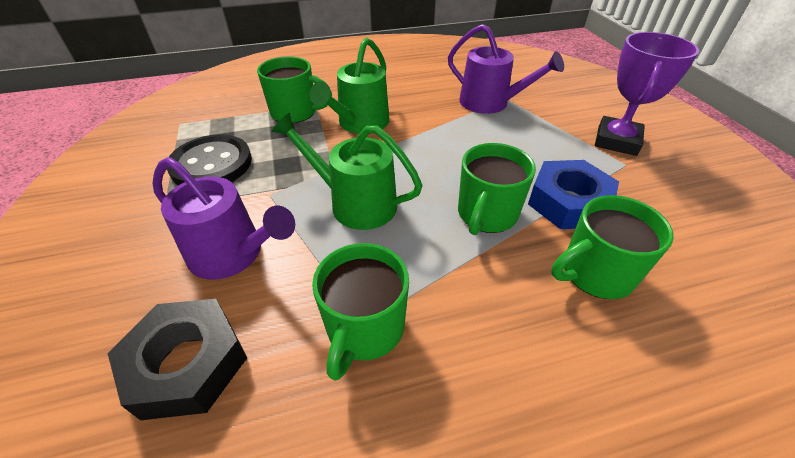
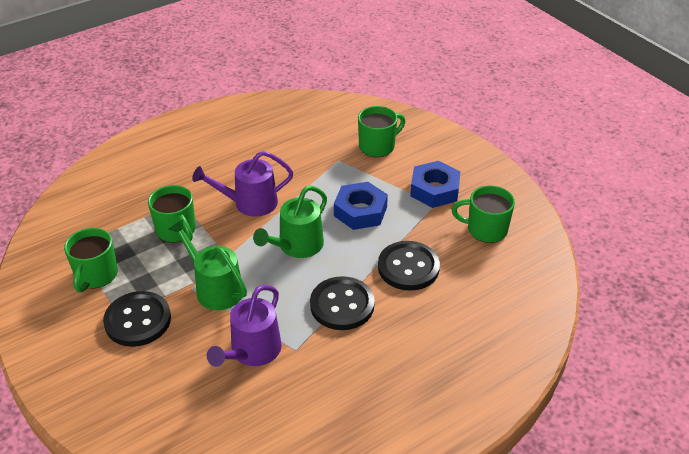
black button: [167,134,252,186] = 1 -> [103,291,171,347] [310,276,375,330] [378,241,440,291] = 3
black nut: [108,299,247,420] = 1 -> none = 0
blue nut: [528,160,619,229] = 1 -> [334,182,388,230] [410,161,461,208] = 2
purple trophy: [595,32,699,156] = 1 -> none = 0

